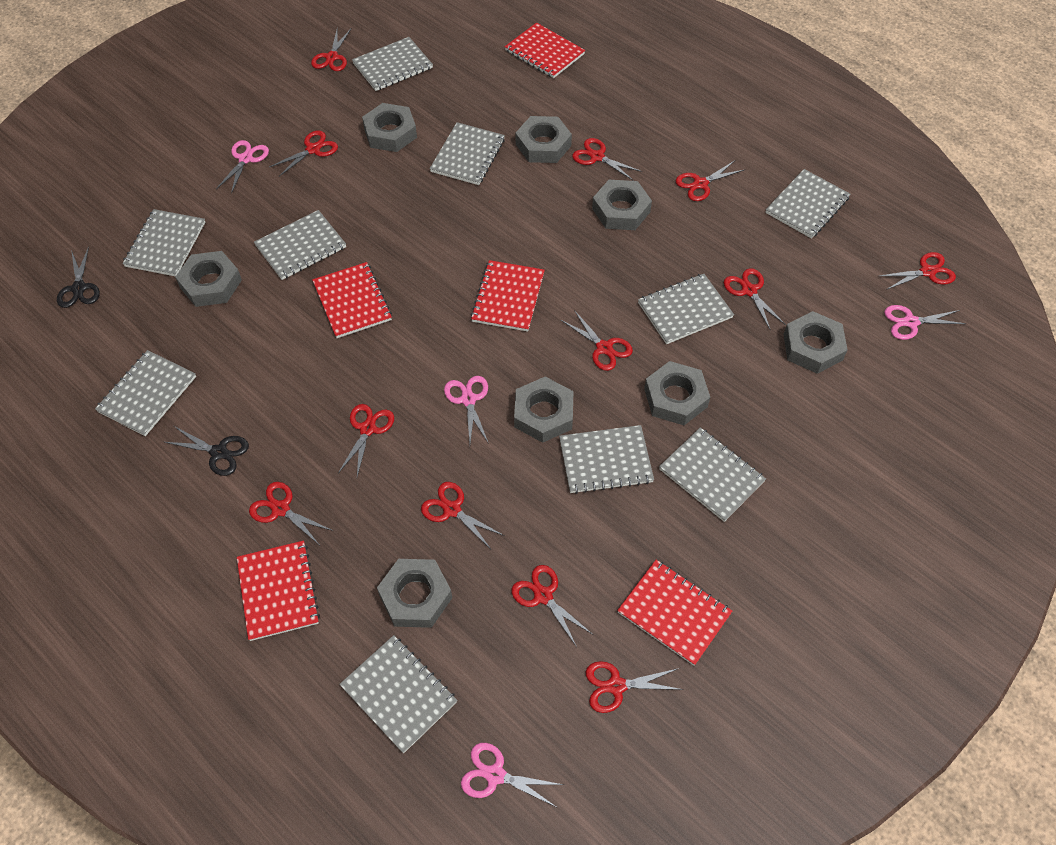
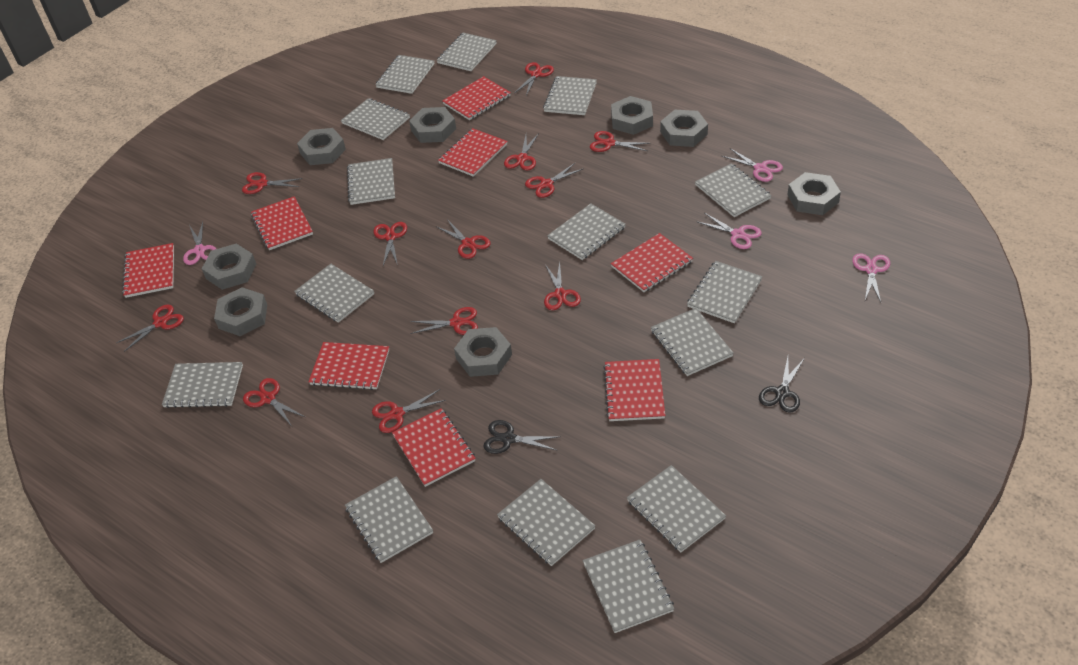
grey notebook: [95,350,196,436] [122,209,205,276] [254,210,346,280] [339,635,457,753] [352,37,433,91] [430,122,505,185] [559,425,654,494] [638,274,734,344] [659,427,766,522] [765,169,850,239] = 10 -> [162,362,243,408] [294,264,374,323] [341,98,410,140] [345,476,433,563] [347,158,395,205] [375,55,434,94] [437,33,497,71] [497,479,595,566] [543,76,597,115] [547,203,626,260] [583,540,674,633] [627,465,726,552] [651,308,734,376] [687,261,762,323] [695,163,772,217] = 15
red notebook: [237,541,320,641] [312,262,392,338] [471,260,545,331] [505,22,585,78] [617,560,732,666] = 5 -> [122,243,174,298] [251,196,313,250] [309,342,389,390] [392,408,476,487] [438,128,508,177] [442,76,511,120] [603,359,665,421] [611,233,693,292] = 8

